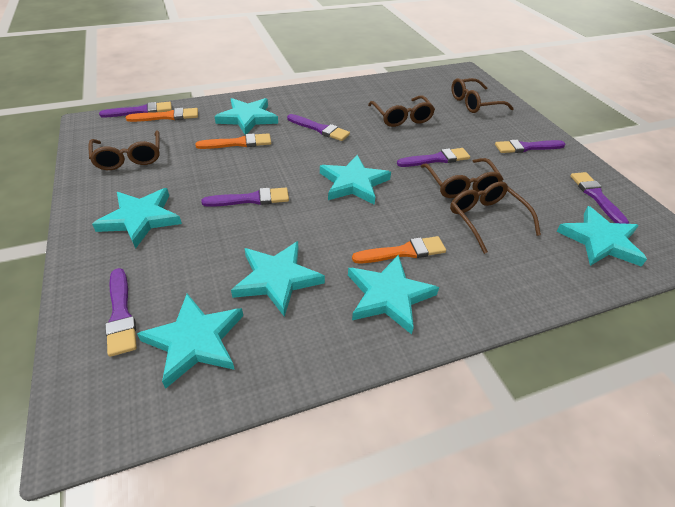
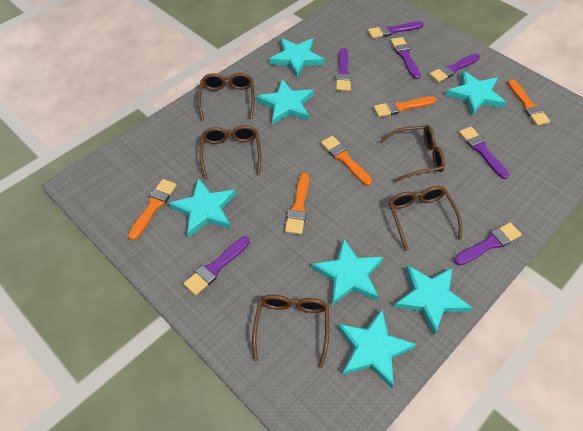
orange brush: [126,108,198,122] [195,133,271,149] [352,236,446,263] = 3 -> [128,179,177,241] [285,173,309,235] [321,136,372,186] [373,96,437,117] [508,79,550,126] = 5

